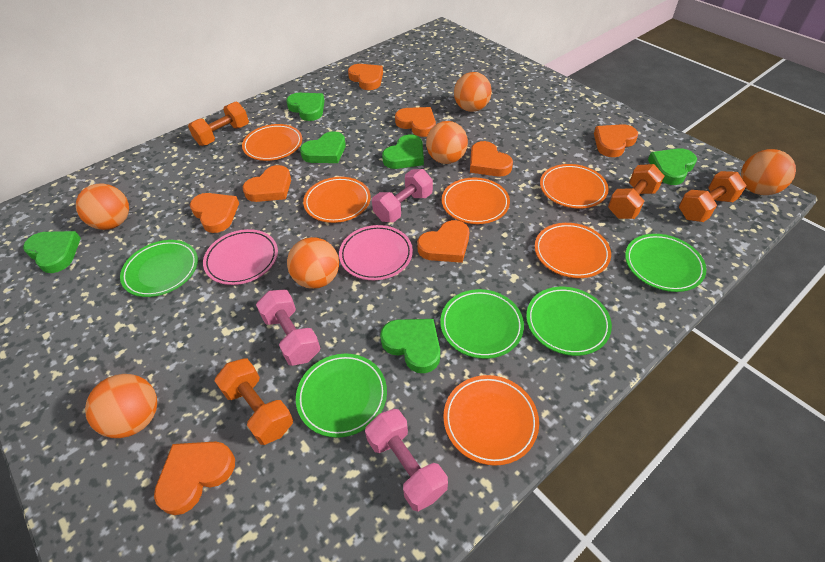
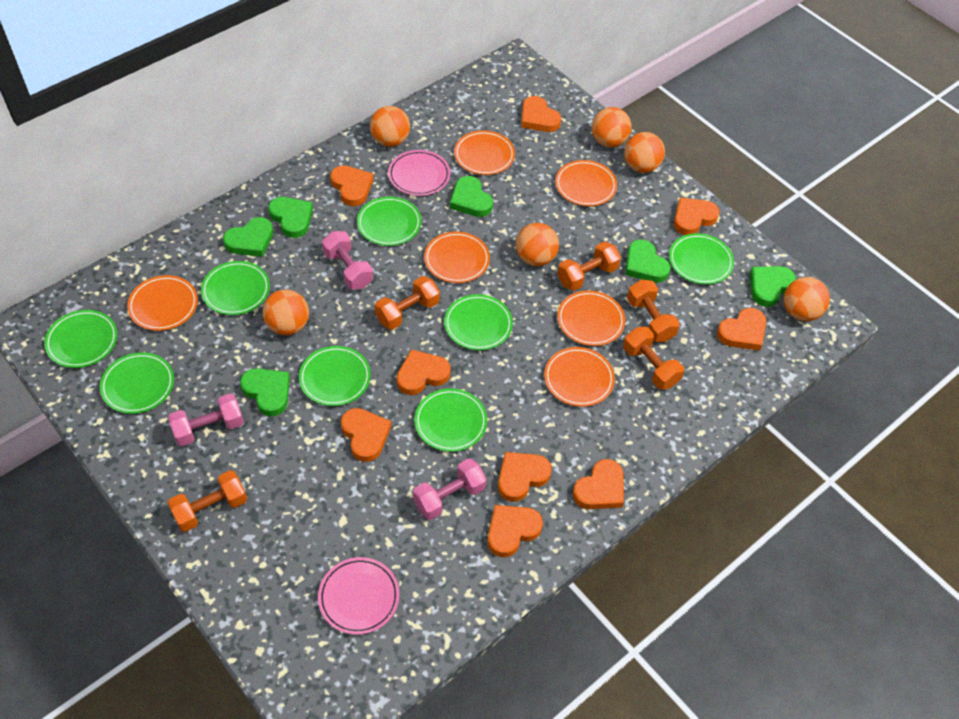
green plate: [120,240,198,297] [296,354,387,438] [440,289,524,359] [526,287,612,356] [625,234,706,292] = 5 -> [44,310,118,368] [100,352,174,414] [201,261,270,315] [299,346,371,406] [357,197,422,246] [414,388,487,452] [444,294,513,350] [669,233,734,284] = 8
orange dumbbell: [188,102,249,146] [214,358,293,445] [608,164,665,219] [679,171,747,222] = 4 -> [168,470,247,532] [375,276,440,330] [557,241,621,291] [623,327,684,390] [627,279,680,342] = 5
orange heart: [154,442,235,515] [190,193,239,233] [243,165,291,202] [348,64,383,90] [395,107,436,137] [417,220,469,263] [470,141,513,176] [594,124,638,157] = 8 -> [330,166,373,206] [341,408,391,462] [397,349,451,395] [488,505,543,557] [498,452,552,502] [521,96,561,132] [573,459,624,509] [674,197,720,235] [717,308,766,351] = 9

